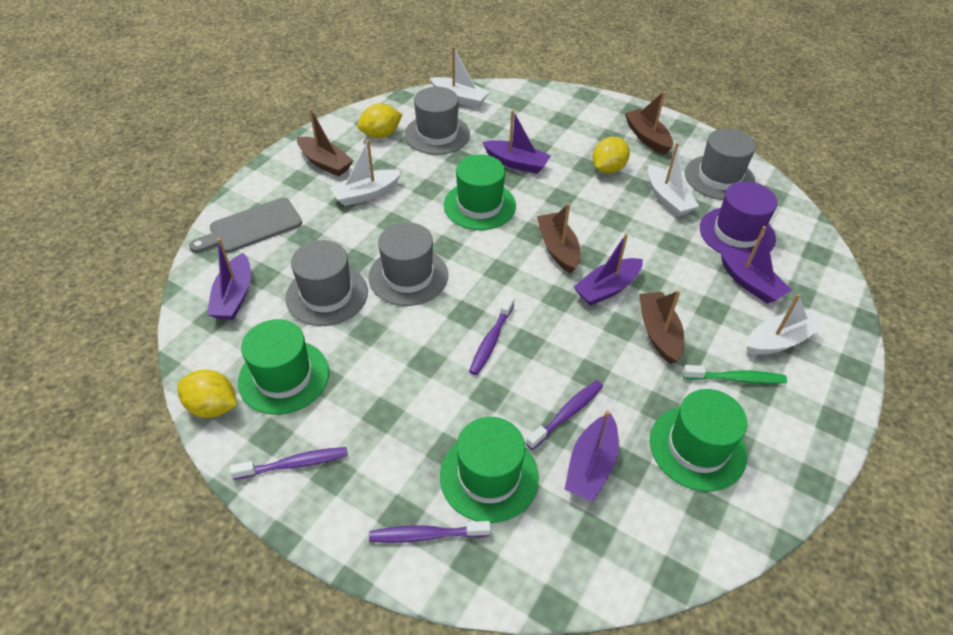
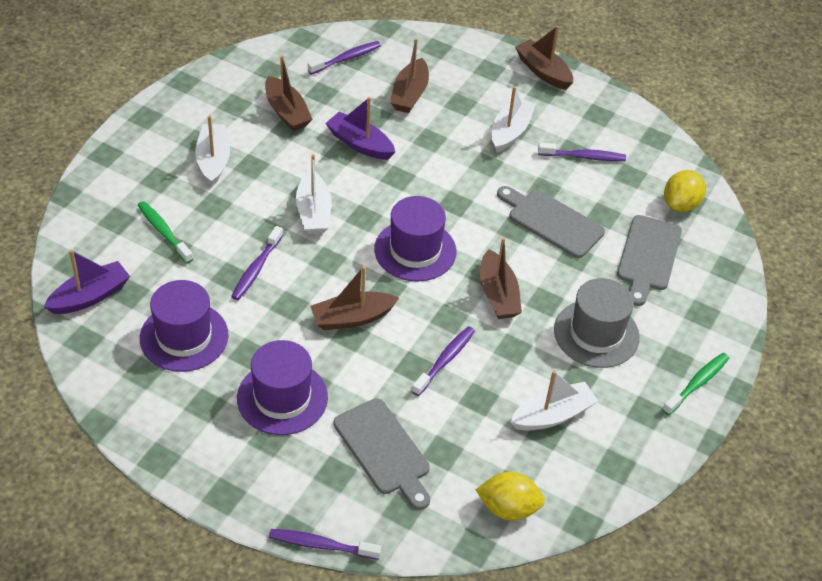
brown boat: [297,108,354,176] [537,203,580,273] [625,91,673,155] [639,290,684,364] = 4 -> [265,56,313,131] [310,266,399,330] [391,38,429,113] [480,237,522,319] [515,26,573,90] = 5
green hat: [238,319,329,415] [440,417,539,523] [444,154,516,230] [650,389,747,492] = 4 -> none = 0
green toothbrush: [683,365,787,384] = 1 -> [138,201,193,264] [662,353,729,415] = 2
grey cutting board: [189,198,302,253] = 1 -> [333,398,430,510] [497,186,605,258] [617,215,682,306] = 3
grey hat: [285,240,368,326] [369,222,448,306] [405,87,470,155] [685,128,756,200] = 4 -> [554,278,640,368] = 1
purple boat: [207,238,251,320] [483,110,551,174] [564,410,619,501] [574,233,643,306] [720,226,792,304] = 5 -> [44,250,130,314] [325,97,395,160] = 2
purple hat: [700,182,778,257] = 1 -> [140,280,229,372] [237,340,328,435] [374,196,456,282] = 3
purple toothbrush: [230,447,348,480] [369,521,491,543] [469,296,515,375] [526,380,603,450] = 4 -> [231,226,283,300] [269,529,381,560] [308,41,381,75] [412,326,475,396] [538,142,626,161] = 5
yellow lemon: [177,370,237,418] [357,103,403,138] [593,137,630,174] = 3 -> [476,472,545,521] [664,170,706,212] = 2

